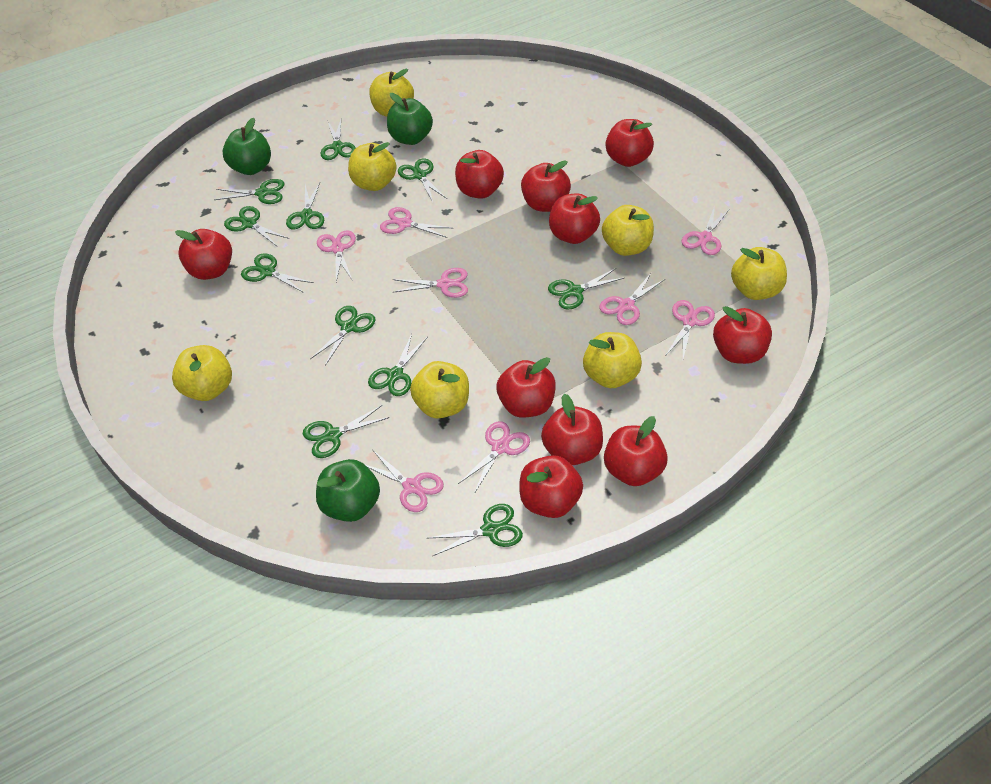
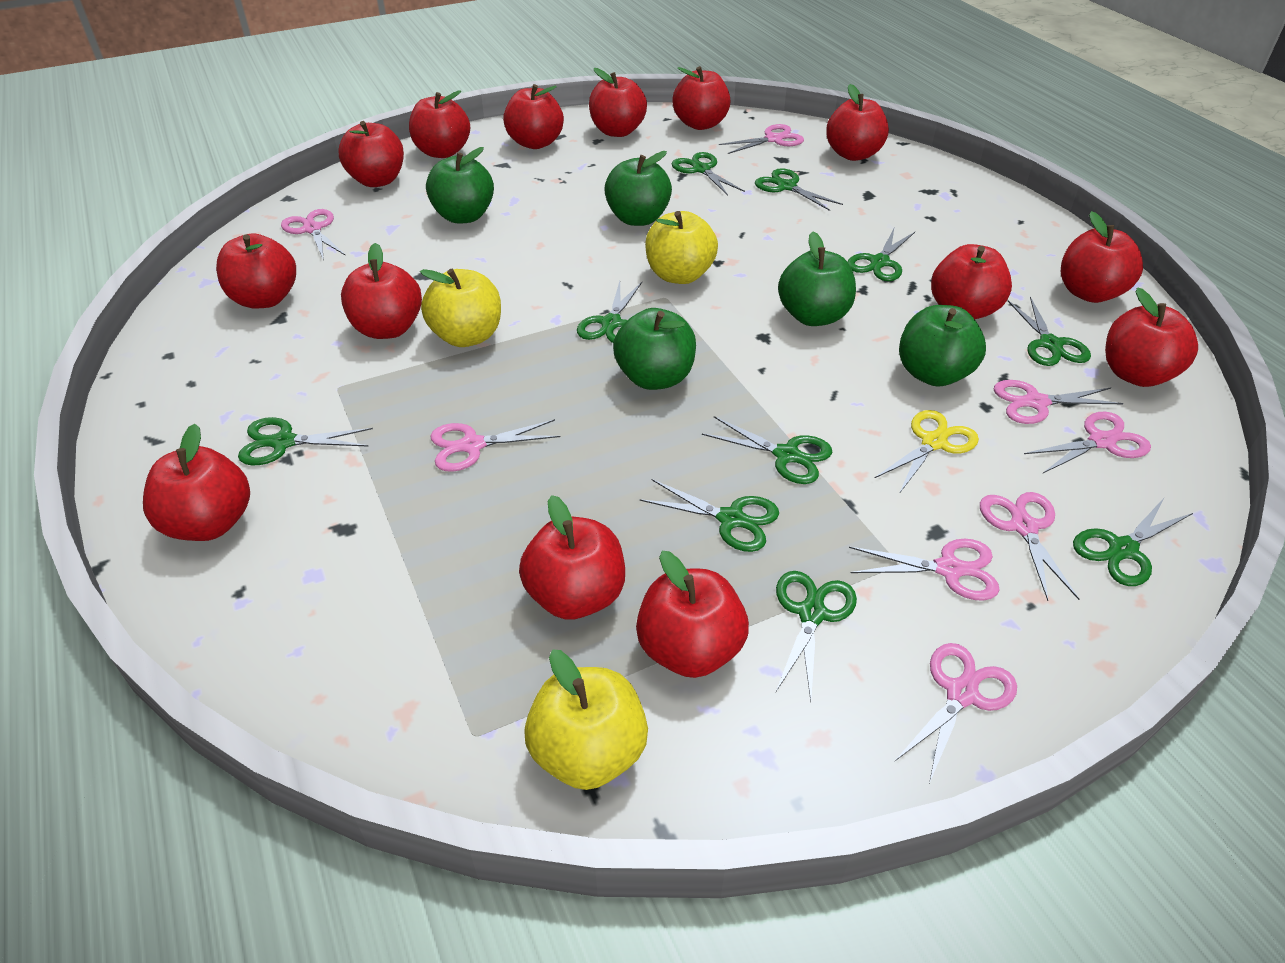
green apple: [222,118,271,175] [316,459,380,522] [387,93,433,145] = 3 -> [426,147,494,224] [604,151,672,226] [613,308,696,390] [778,232,856,326] [899,305,986,387] = 5
green scissors: [215,179,284,204] [224,206,289,246] [241,253,314,293] [286,183,324,229] [303,405,390,458] [310,306,375,366] [320,120,356,160] [368,334,428,396] [398,158,447,202] [429,504,523,556] [548,268,624,310] = 11 -> [238,417,373,465] [577,281,642,343] [639,479,779,552] [672,152,745,195] [702,416,832,484] [755,168,843,211] [776,571,857,701] [847,229,915,281] [1007,297,1091,366] [1073,497,1193,586] = 10
red apple: [175,229,232,280] [455,150,504,199] [497,357,556,418] [519,455,583,518] [521,160,571,212] [541,394,603,466] [549,193,600,244] [604,416,668,486] [605,119,654,167] [713,306,772,364] = 10 -> [143,424,250,541] [216,233,296,309] [338,121,404,187] [341,243,422,339] [409,90,470,158] [503,84,564,149] [519,495,625,620] [589,68,647,137] [636,551,749,678] [673,66,731,130] [826,84,889,161] [931,244,1012,319] [1061,211,1143,303] [1105,287,1198,387] = 14
yellow apple: [172,345,232,401] [348,142,397,191] [369,69,414,117] [410,361,469,419] [583,332,642,388] [602,205,654,256] [731,247,787,300] = 7 -> [420,269,501,347] [524,649,648,790] [645,211,718,284] = 3
yellow scissors: none = 0 -> [875,410,979,494] = 1

